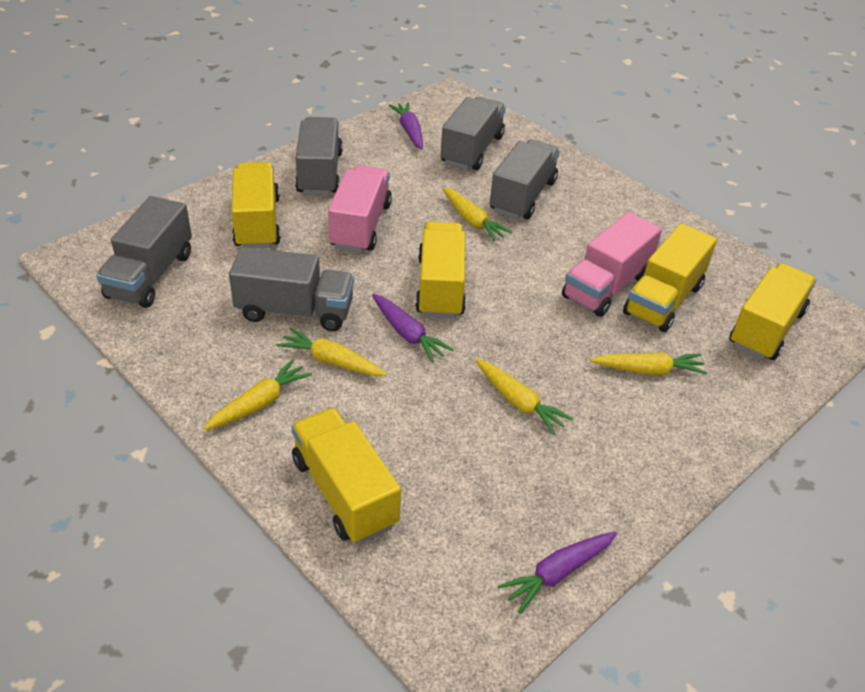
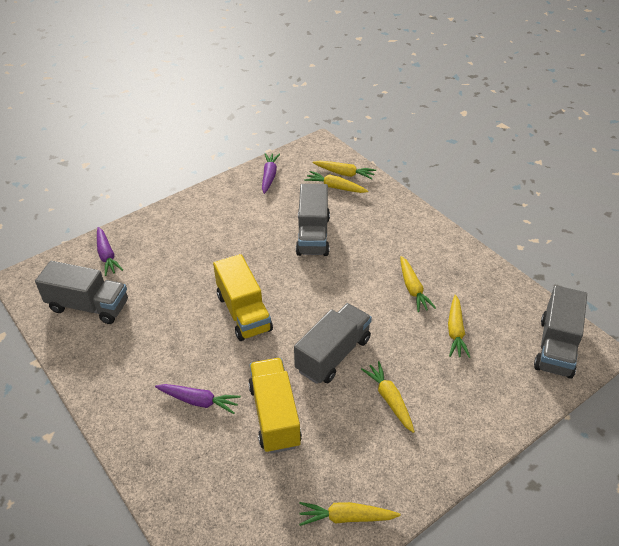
grey truck: [96,196,192,308] [229,247,354,331] [295,117,343,195] [441,97,506,170] [490,139,560,219] = 5 -> [35,261,128,324] [294,303,372,384] [296,184,330,256] [534,285,587,379] = 4
pink truck: [328,165,392,253] [562,212,662,317] = 2 -> none = 0
yellow carrot: [203,359,312,430] [277,328,387,376] [442,187,512,241] [475,359,573,435] [590,352,707,375] = 5 -> [299,502,401,526] [304,171,368,193] [313,161,376,180] [361,361,415,433] [400,256,436,312] [448,295,470,358] = 6
yellow truck: [231,162,281,248] [291,408,401,544] [415,221,466,318] [623,223,717,332] [729,263,816,360] = 5 -> [213,254,273,341] [248,358,302,454] = 2

